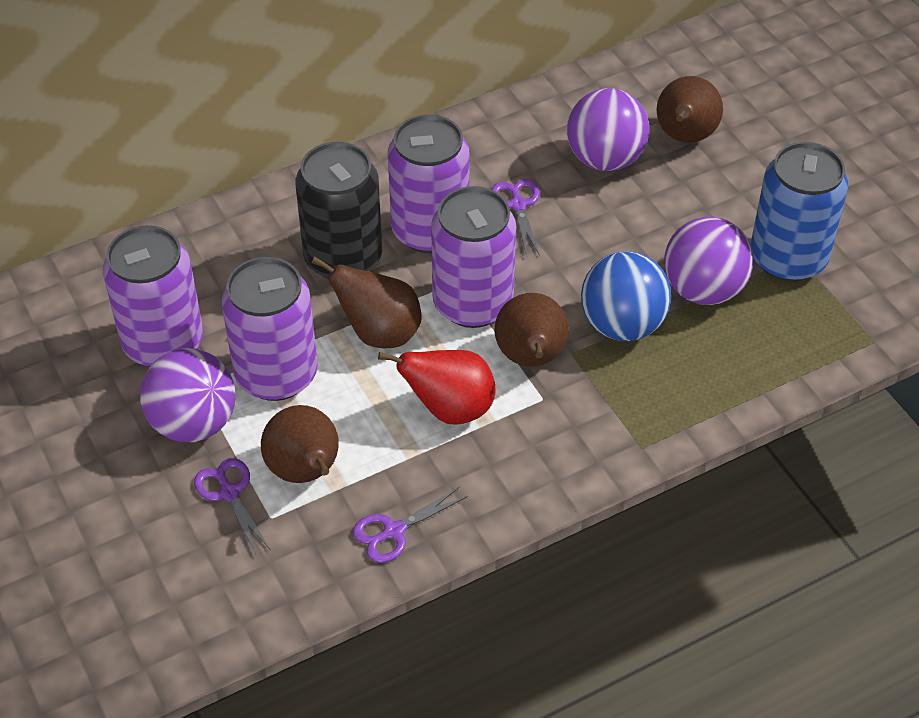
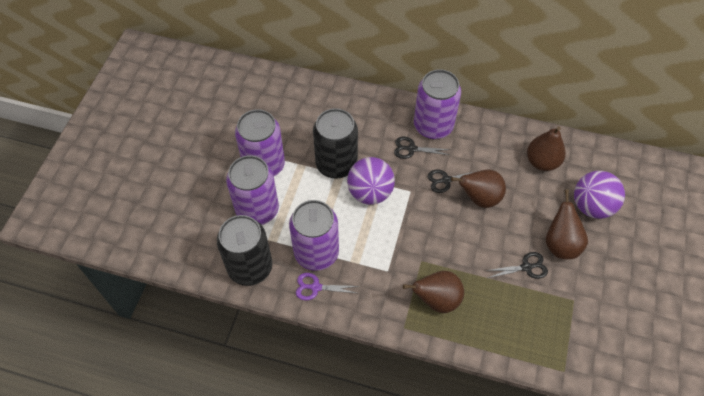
black can: [296,142,382,279] = 1 -> [217,215,272,286] [313,108,358,179] = 2
black scissors: none = 0 -> [394,137,451,159] [428,170,477,193] [485,252,548,279] = 3
blue ball: [581,251,671,341] = 1 -> none = 0
blue can: [751,142,848,282] = 1 -> none = 0
purple ball: [140,348,236,442] [567,88,649,171] [664,217,754,305] = 3 -> [347,157,395,205] [574,171,625,219] = 2
purple scissors: [194,458,270,554] [353,487,468,563] [492,179,540,254] = 3 -> [296,273,359,300] = 1
red pear: [378,350,496,424] = 1 -> none = 0

